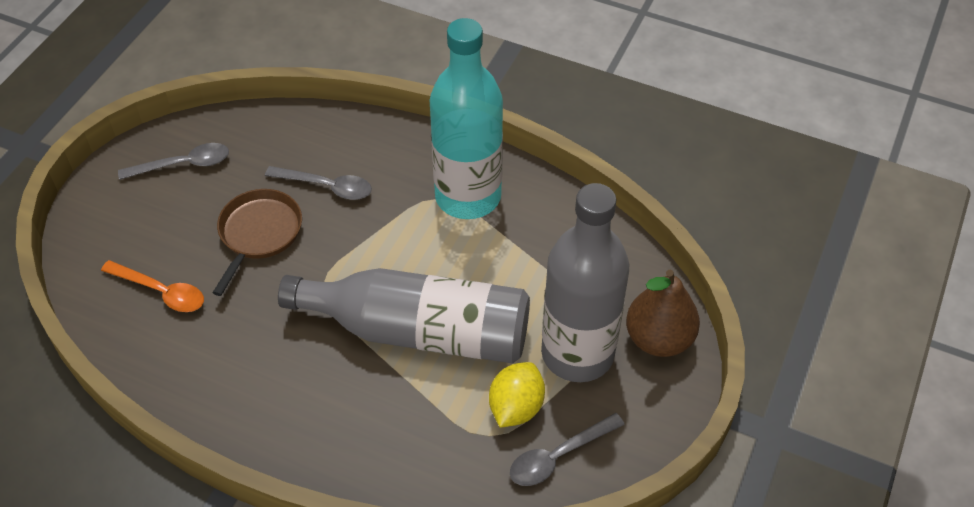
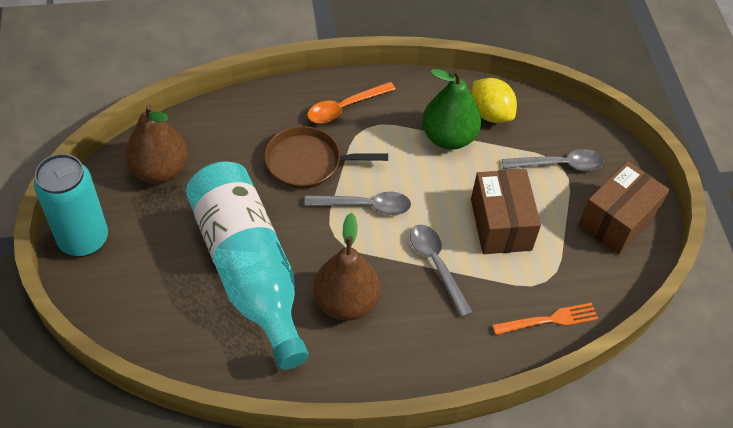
brown box: none = 0 -> [471,169,541,254] [578,161,670,254] = 2
brown pear: [626,269,700,357] = 1 -> [125,104,188,184] [313,213,380,320] = 2
green pear: none = 0 -> [422,69,481,150] = 1
grey bottle: [278,268,530,364] [541,183,629,382] = 2 -> none = 0
orange fork: none = 0 -> [492,303,598,335] = 1
turquoise can: none = 0 -> [34,154,108,257] = 1

